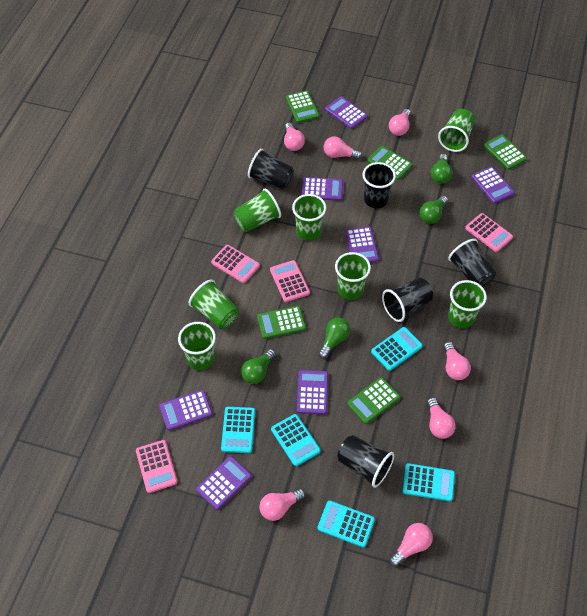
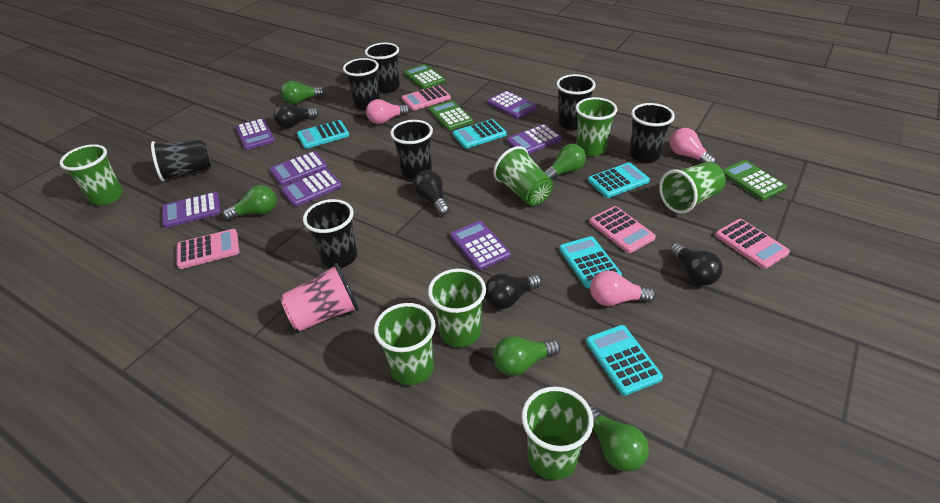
black cup: [248,149,294,190] [337,435,394,488] [362,162,396,208] [382,278,433,322] [448,239,496,287] = 5 -> [151,140,212,182] [303,199,357,268] [343,58,380,110] [365,43,400,93] [390,120,433,180] [556,74,596,130] [629,103,675,163] = 7
black light bulb: none = 0 -> [273,103,319,128] [414,170,450,215] [485,274,542,309] [670,243,723,286] = 4
green calculator: [257,306,306,339] [286,91,320,123] [347,377,400,424] [367,146,413,180] [484,134,527,170] = 5 -> [404,64,445,89] [429,100,473,130] [722,160,787,200] = 3
green light bulb: [241,349,276,384] [318,318,350,358] [419,196,448,224] [431,154,452,184] = 4 -> [223,185,277,220] [281,81,325,104] [493,336,561,376] [544,144,586,180] [589,405,649,472] = 5
pink cup: none = 0 -> [281,263,359,331] = 1
pink light bulb: [259,488,305,521] [284,123,305,151] [324,136,362,159] [389,109,411,136] [389,523,433,566] [427,397,456,439] [443,342,471,380] = 7 -> [366,99,410,124] [590,271,656,306] [670,128,716,163] = 3

